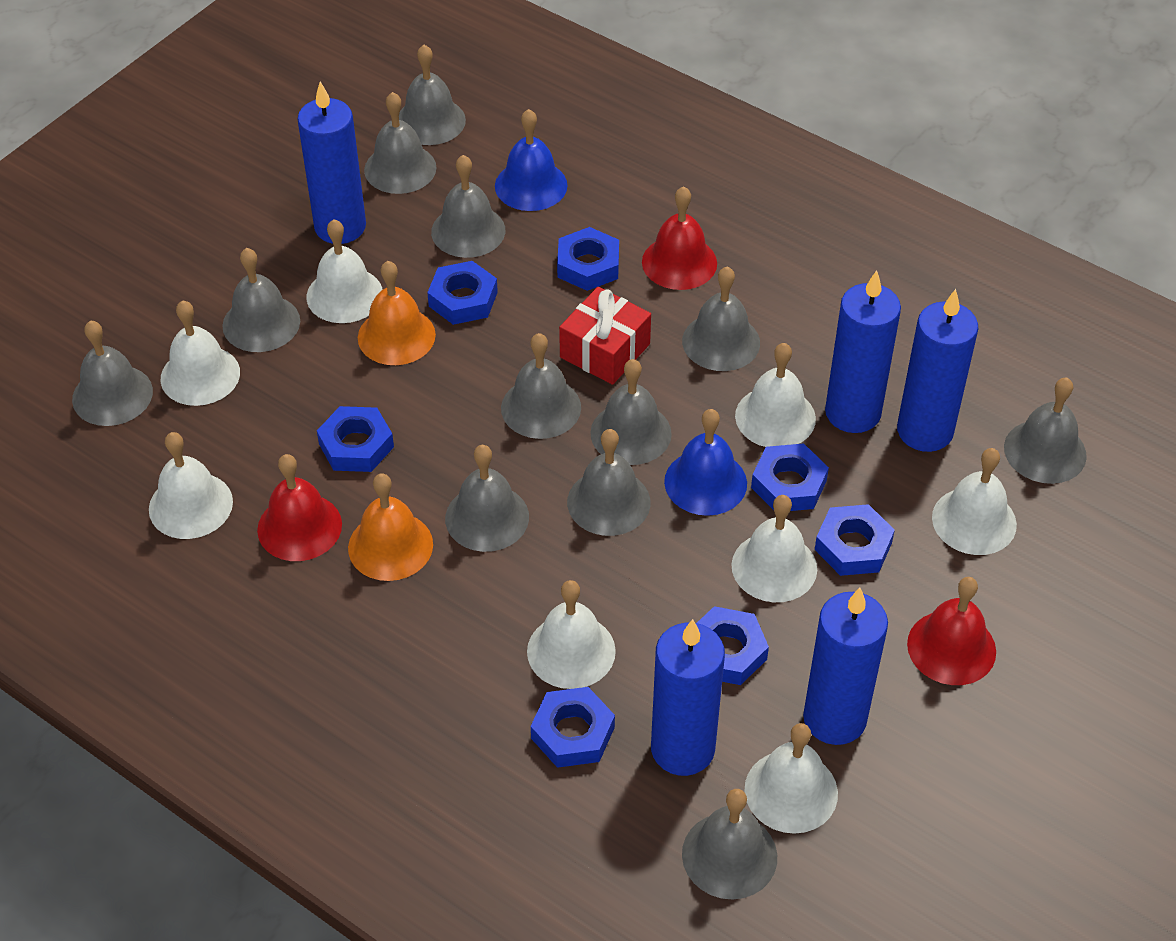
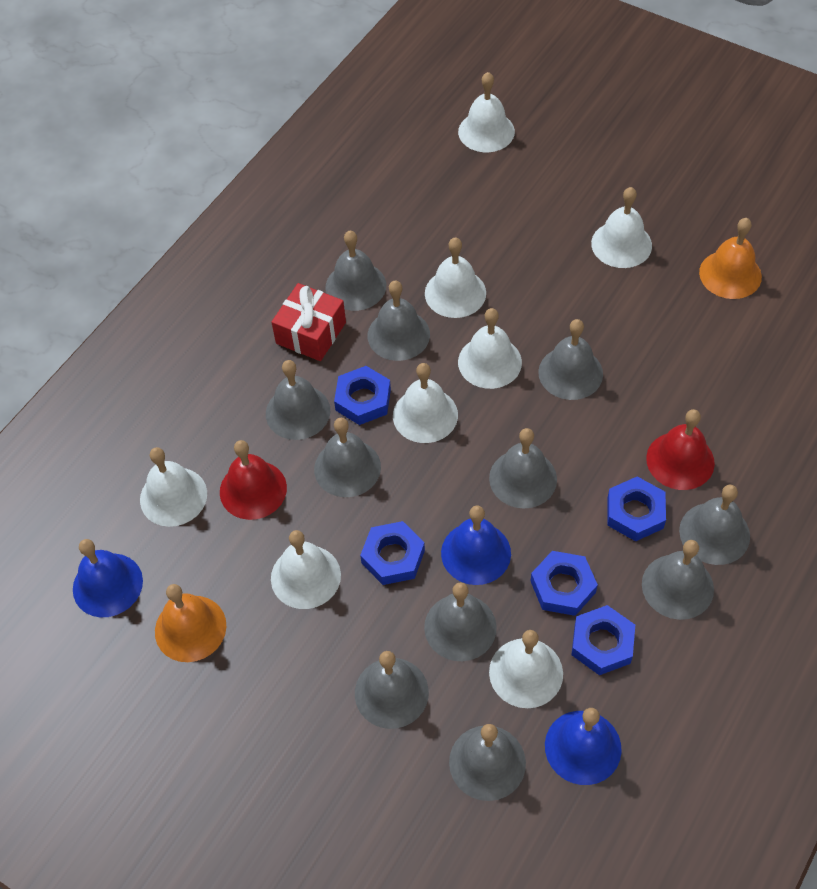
blue bell: [495,109,568,211] [664,409,747,516] = 2 -> [73,539,143,617] [441,505,511,585] [545,708,622,785] = 3
blue candle: [297,82,366,244] [651,619,725,776] [803,588,888,745] [825,270,901,433] [897,289,978,452] = 5 -> none = 0
blue nut: [317,406,394,472] [427,261,498,325] [531,687,615,768] [557,227,619,291] [697,606,769,685] [751,443,829,511] [815,504,895,576] = 7 -> [334,366,391,425] [360,521,425,585] [531,551,598,616] [572,605,635,675] [607,477,666,541] = 5
grey bell: [72,320,153,426] [222,248,300,352] [364,92,436,194] [399,45,466,145] [431,155,505,258] [445,445,529,552] [501,333,581,439] [567,429,651,536] [590,359,672,465] [682,267,760,371] [682,789,777,900] [1004,378,1087,484] = 12 -> [266,360,330,440] [314,417,381,497] [325,231,386,311] [355,651,429,729] [367,280,430,361] [424,582,497,661] [449,724,526,801] [489,428,557,509] [538,319,603,400] [642,540,714,620] [679,485,750,565] = 11
red bell: [257,454,342,561] [642,186,717,290] [907,577,996,685] = 3 -> [220,440,287,520] [646,409,715,490] = 2

